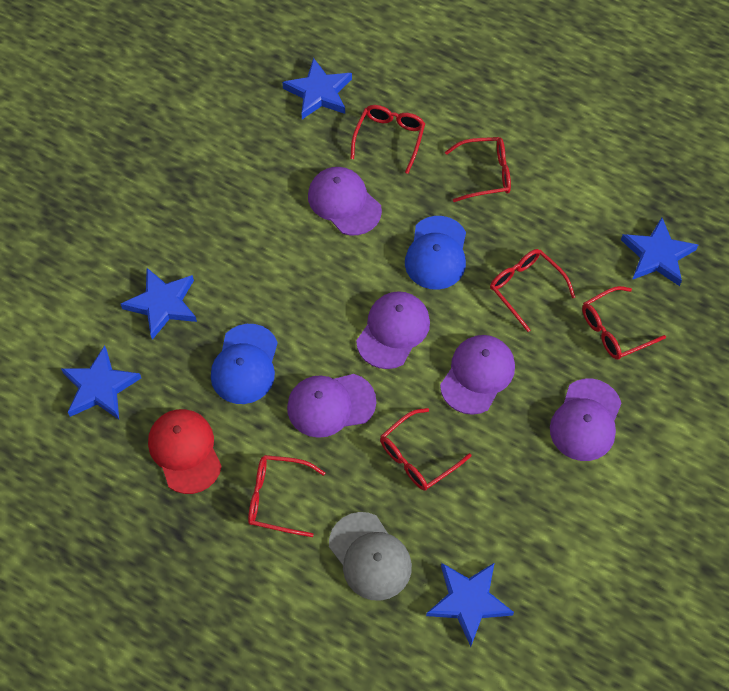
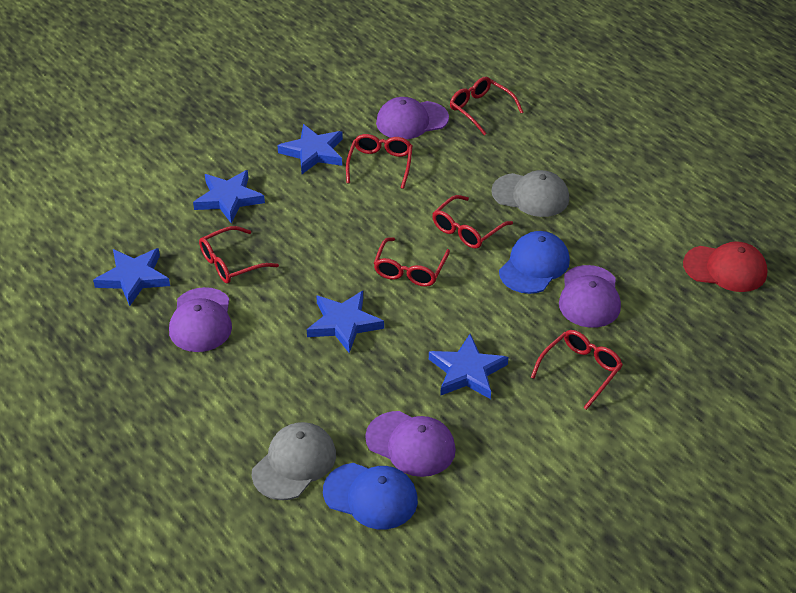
grey cap: [329,512,412,601] = 1 -> [252,422,336,500] [491,170,569,217] = 2
purple cap: [287,374,376,438] [308,167,382,235] [356,291,430,369] [440,335,515,415] [550,378,622,461] = 5 -> [169,287,232,352] [365,411,456,477] [376,97,449,139] [559,265,621,328] = 4

